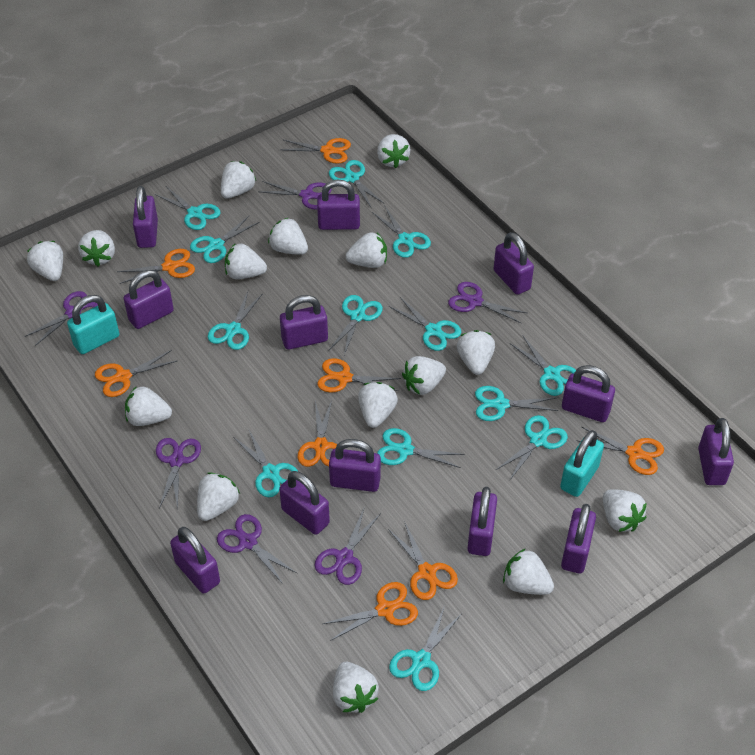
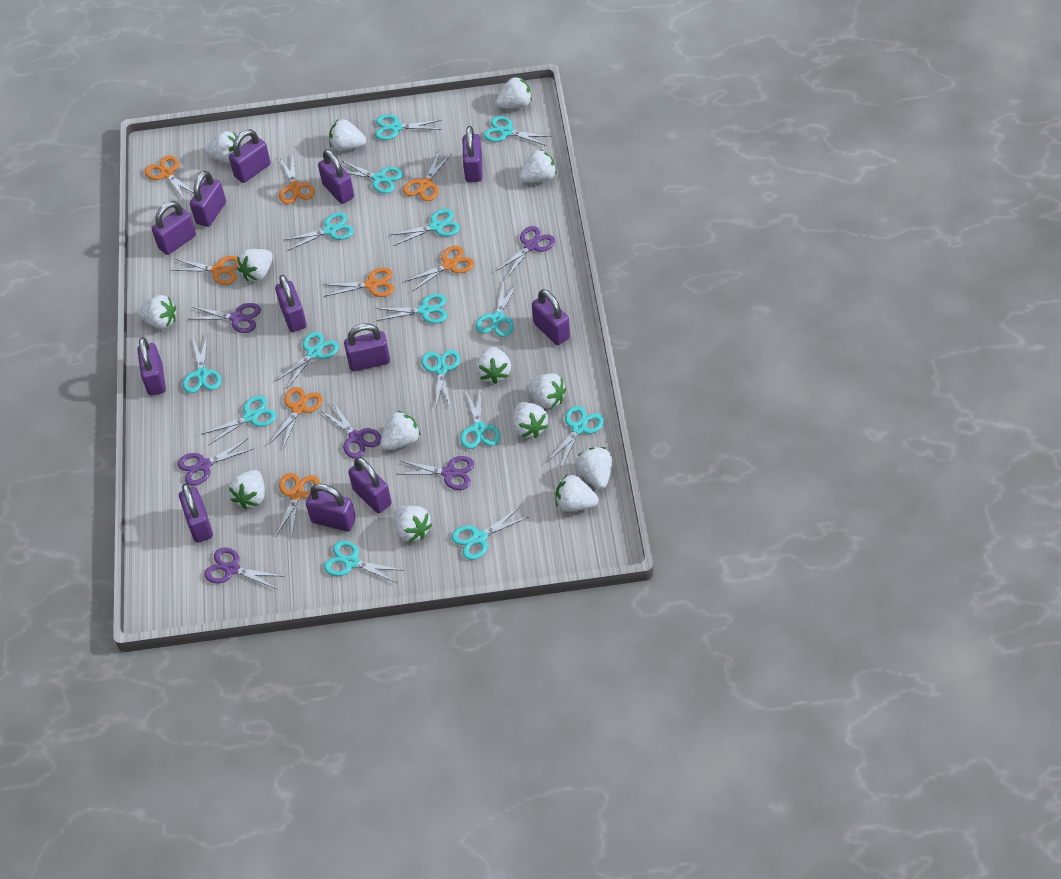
turquoise padlock: [67,295,120,354] [560,430,604,497] = 2 -> none = 0
turquoise scissors: [155,186,221,230] [190,216,259,263] [208,291,263,350] [233,428,298,497] [329,160,384,209] [329,295,383,355] [372,207,431,258] [377,428,464,468] [389,297,462,351] [389,606,461,691] [475,386,559,421] [496,415,568,480] [510,335,576,396] = 13 -> [183,336,221,393] [202,396,276,445] [276,332,339,388] [284,212,354,251] [324,540,402,583] [341,160,403,194] [375,114,442,140] [376,293,448,324] [390,209,460,246] [422,350,460,410] [451,506,529,560] [460,387,500,449] [476,280,518,337] [484,116,552,146] [547,406,604,468] = 15
white strawberry: [27,241,63,281] [78,230,115,266] [125,386,172,426] [197,472,240,521] [221,161,256,199] [225,243,267,279] [268,217,308,255] [333,662,379,713] [346,233,387,268] [358,382,398,428] [377,134,411,168] [402,356,446,395] [457,330,495,375] [503,548,554,595] [603,489,647,532] = 15 -> [137,295,176,329] [205,131,241,163] [229,470,265,509] [237,249,273,281] [329,119,366,151] [380,411,421,450] [394,505,432,542] [476,347,511,384] [496,76,532,108] [513,402,548,438] [519,149,557,183] [526,373,566,409] [555,475,599,512] [576,447,612,489] = 14

